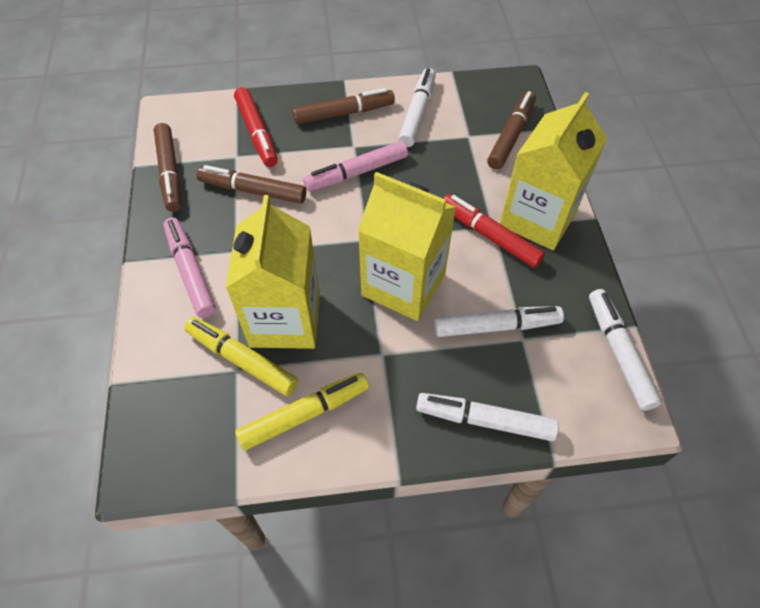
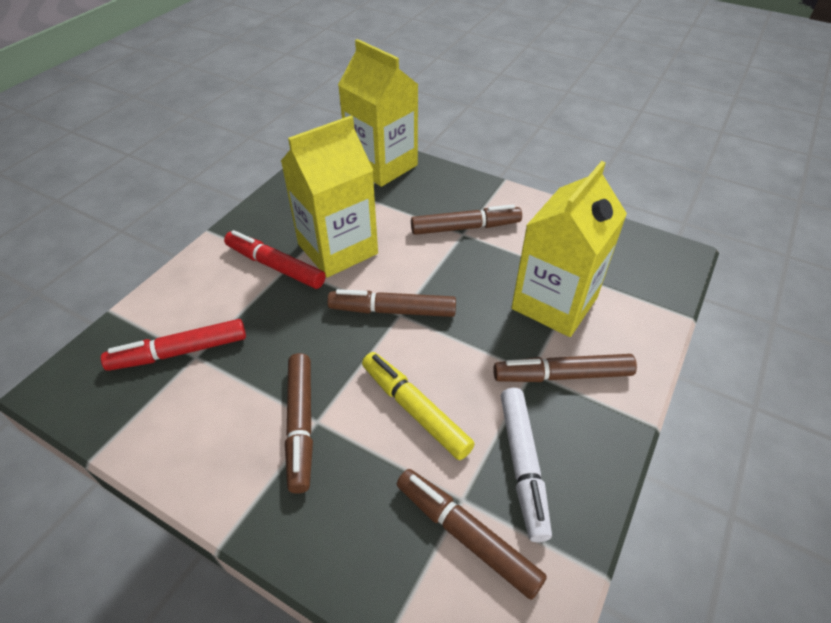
brown marker: [154,123,181,212] [196,165,306,204] [292,88,395,124] [487,91,536,170] = 4 -> [285,353,313,494] [327,289,456,317] [397,469,547,600] [411,205,522,235] [493,354,637,382] = 5
pink marker: [163,218,216,318] [303,141,408,192] = 2 -> none = 0
white marker: [398,68,436,147] [416,393,559,441] [434,306,564,337] [589,289,662,411] = 4 -> [501,388,552,542] = 1
yellow marker: [184,317,298,396] [235,372,369,451] = 2 -> [362,352,475,460] = 1

